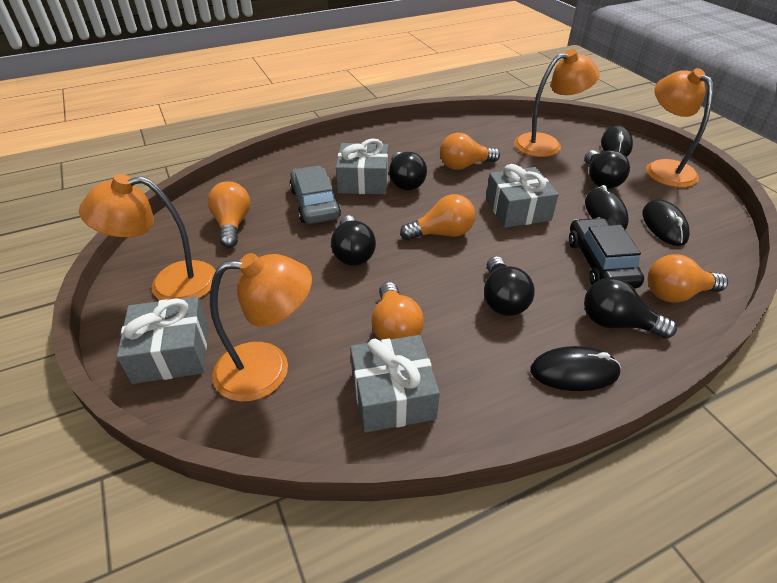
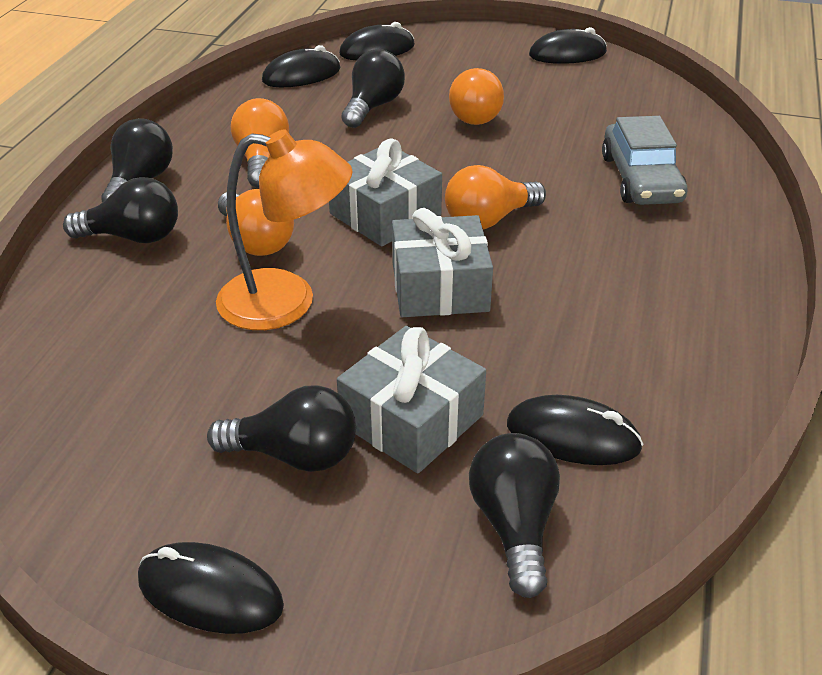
black car: [569,218,644,288] = 1 -> none = 0
black mouse: [530,346,621,391] [585,185,629,229] [601,125,633,157] [642,199,690,246] = 4 -> [138,542,284,634] [262,45,341,87] [339,22,415,60] [507,395,643,465] [529,27,607,64] = 5
grey gift: [117,297,208,384] [336,139,388,194] [350,335,440,433] [486,164,559,228] = 4 -> [329,139,442,247] [337,326,486,473] [392,208,493,317] = 3
orange lamp: [79,174,216,300] [210,253,312,402] [514,49,600,157] [646,68,713,188] = 4 -> [216,129,353,330] = 1
orange light bulb: [207,181,250,248] [371,282,424,341] [400,194,475,240] [440,133,500,170] [648,254,728,303] = 5 -> [218,189,294,256] [231,98,289,188] [445,165,546,230] [449,68,504,125] = 4

